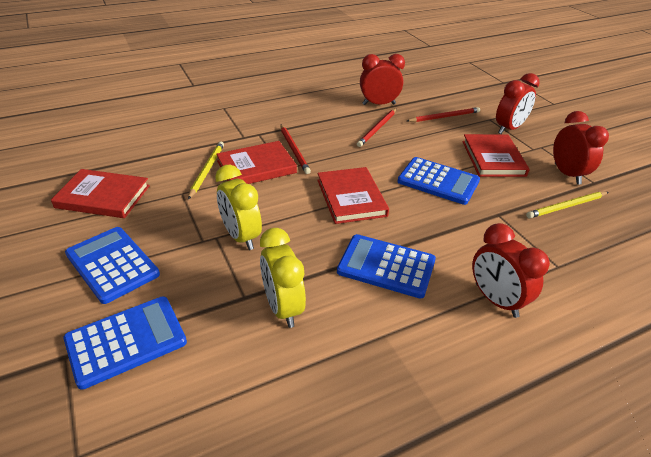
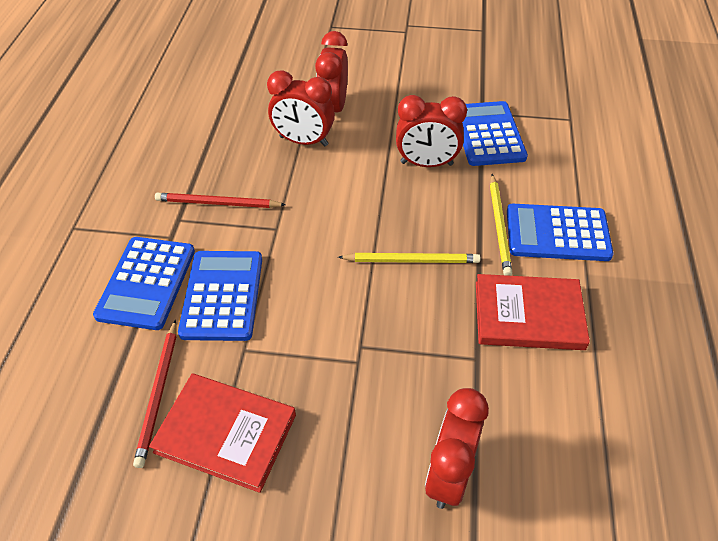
red book: [51,169,150,218] [216,141,297,184] [317,167,389,224] [462,134,530,177] = 4 -> [149,374,296,493] [476,274,590,350] = 2
red pencil: [280,125,311,174] [357,108,397,147] [407,107,480,122] = 3 -> [133,320,176,468] [155,193,286,208] = 2
yellow clock: [215,165,262,250] [260,228,306,328] = 2 -> none = 0

